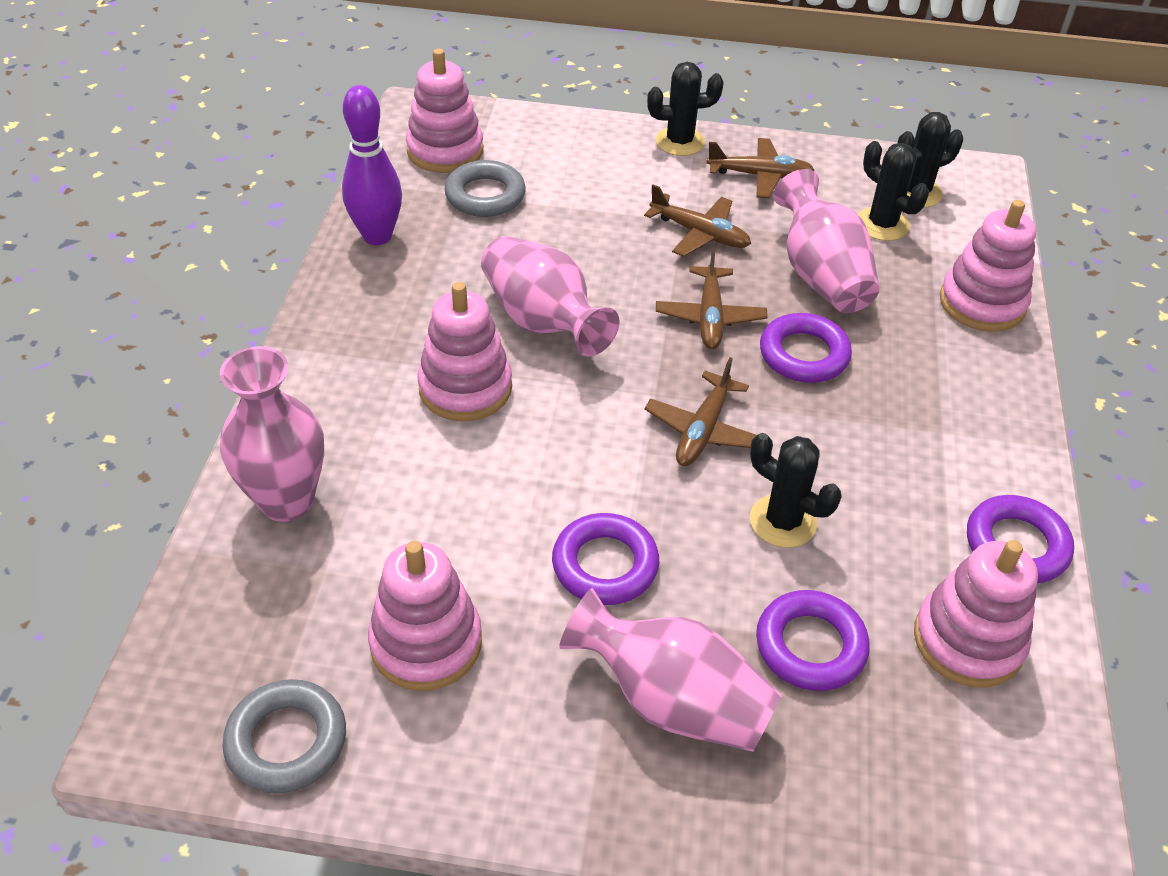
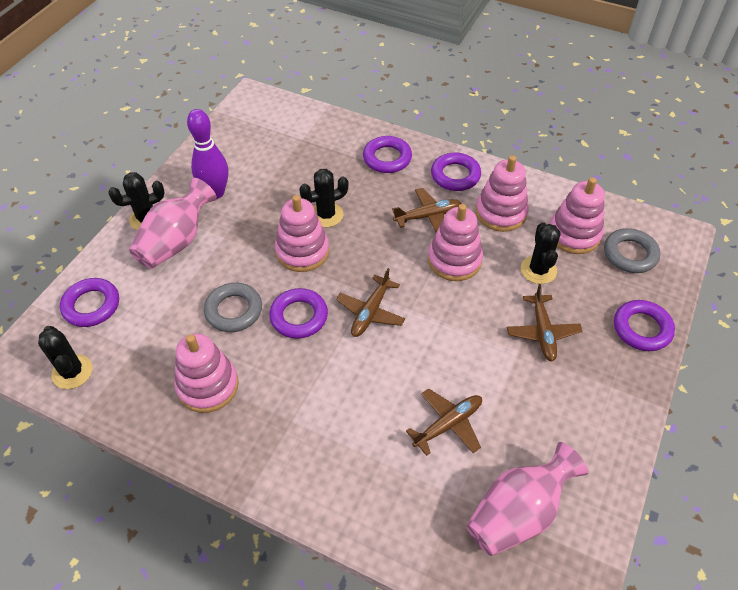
pink vase: [220,346,324,522] [481,236,619,357] [559,588,782,752] [773,169,879,313] = 4 -> [129,178,217,269] [466,442,588,556] = 2
purple ring: [552,513,659,605] [756,590,870,691] [760,313,852,383] [967,495,1074,583] = 4 -> [60,278,119,327] [269,288,328,339] [363,136,412,173] [431,153,481,191] [614,300,675,351] = 5

